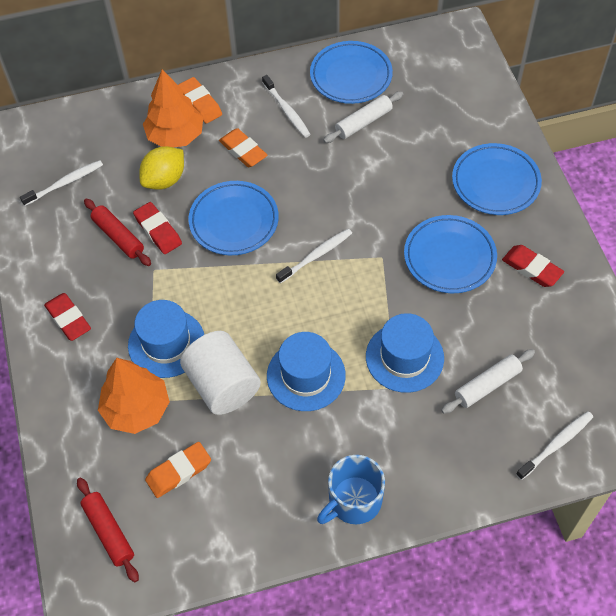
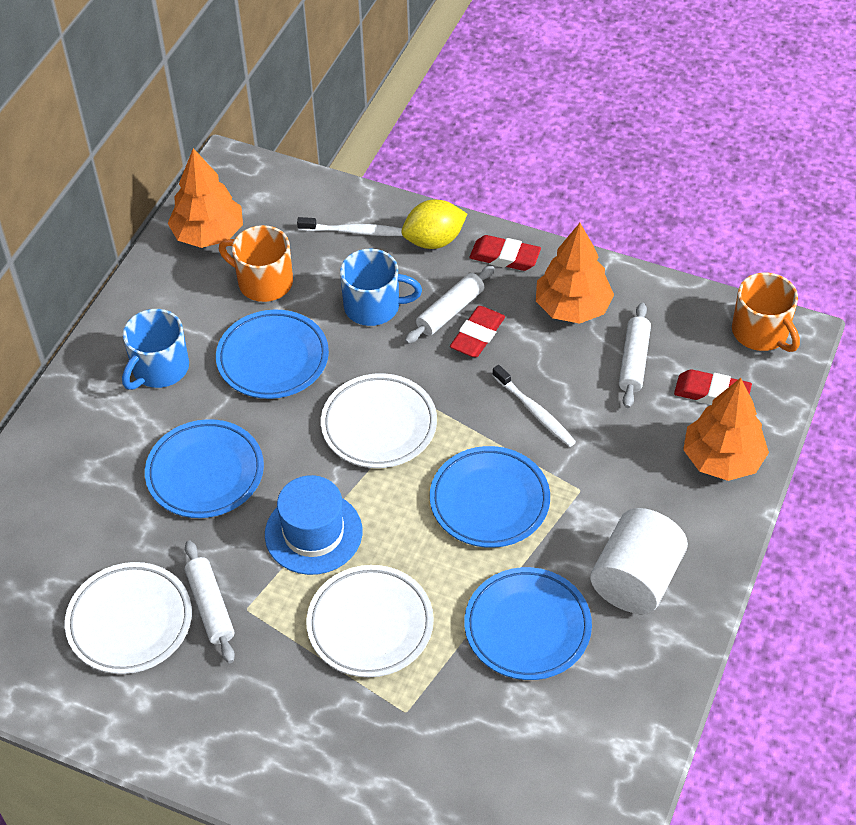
blue hat: [128,300,204,378] [267,332,346,411] [366,313,444,393] = 3 -> [265,475,362,575] = 1
blue mug: [317,455,385,524] = 1 -> [122,309,189,390] [340,249,422,326] = 2
orange eraser: [145,442,211,498] [178,77,222,124] [219,128,267,167] = 3 -> none = 0
orange mug: none = 0 -> [219,225,293,302] [732,272,800,352] = 2
orange tree: [98,358,170,434] [143,69,203,147] = 2 -> [168,148,243,248] [536,223,614,324] [683,378,769,481] = 3
red rolling pin: [77,478,139,582] [84,199,151,266] = 2 -> none = 0
white plate: none = 0 -> [65,562,192,674] [306,565,434,677] [321,373,437,468] = 3
white rolling pin: [323,91,403,143] [441,349,535,414] = 2 -> [185,540,235,663] [405,265,495,344] [619,303,651,408] = 3
white toothbrush: [20,160,103,206] [262,75,311,138] [276,229,352,283] [516,411,593,480] = 4 -> [297,217,402,236] [492,365,576,447] = 2

